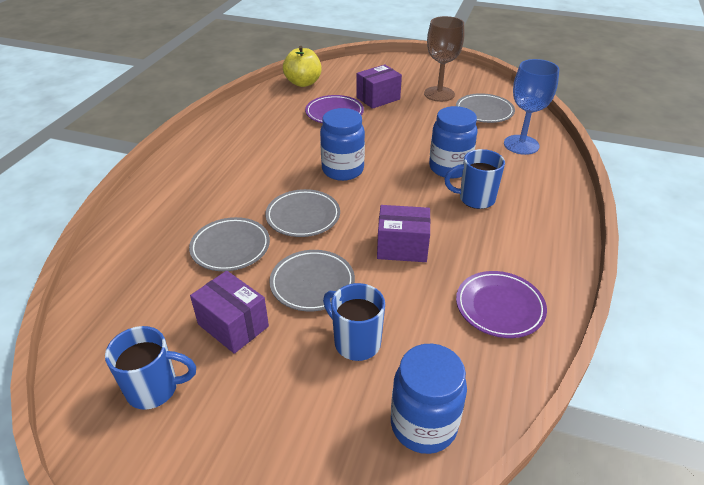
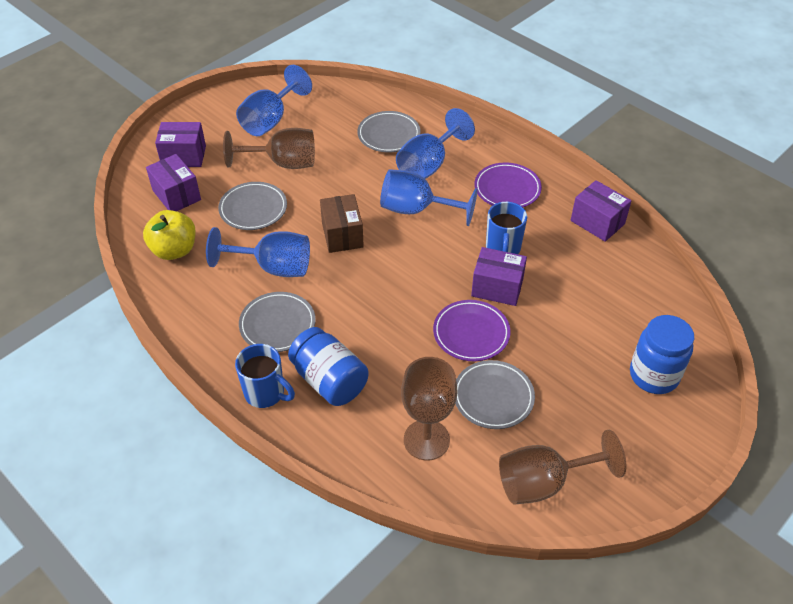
blue goblet: [504,59,560,155] = 1 -> [206,227,310,277] [236,65,312,136] [380,169,477,226] [396,108,475,179] = 4
blue jar: [320,108,365,181] [391,344,467,454] [429,106,478,178] = 3 -> [288,327,369,406] [630,315,694,394] = 2
blue mug: [105,326,196,410] [323,283,385,361] [444,149,505,209] = 3 -> [235,344,295,408] [486,202,527,254] = 2
brown box: none = 0 -> [320,194,364,253] = 1
brown goblet: [424,16,464,102] = 1 -> [223,128,315,169] [401,357,458,461] [499,430,626,505] = 3
purple box: [190,271,269,354] [356,64,402,109] [377,205,431,262] = 3 -> [146,154,201,211] [155,122,206,167] [471,247,527,306] [571,180,631,242] = 4

